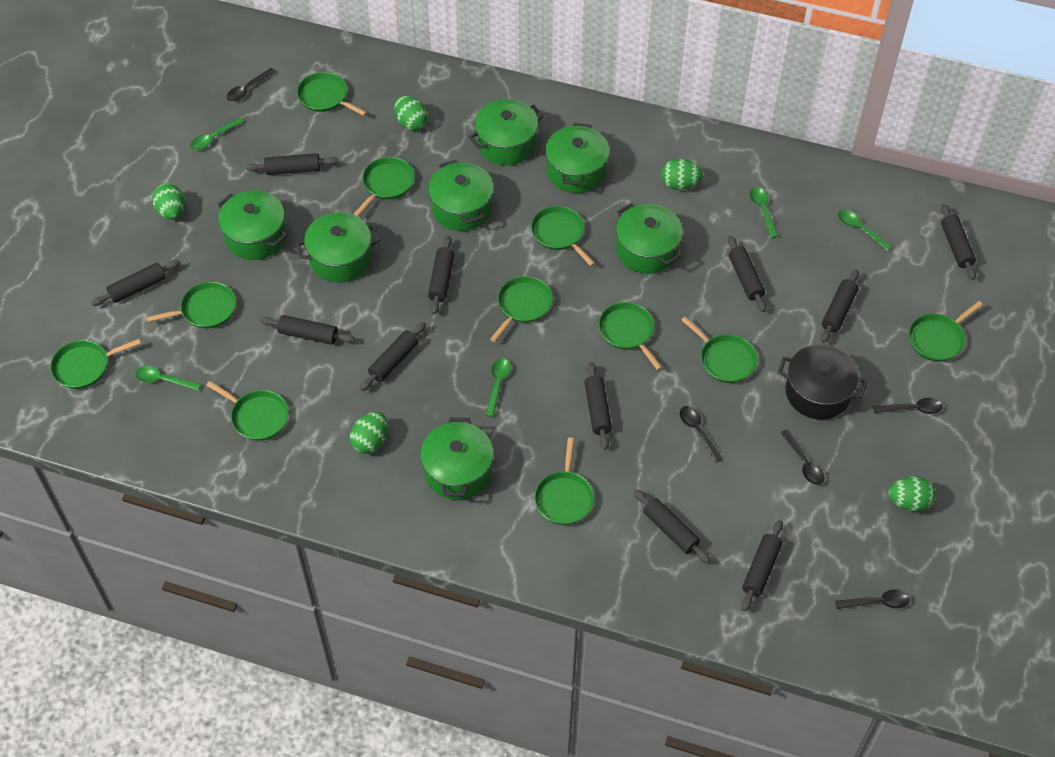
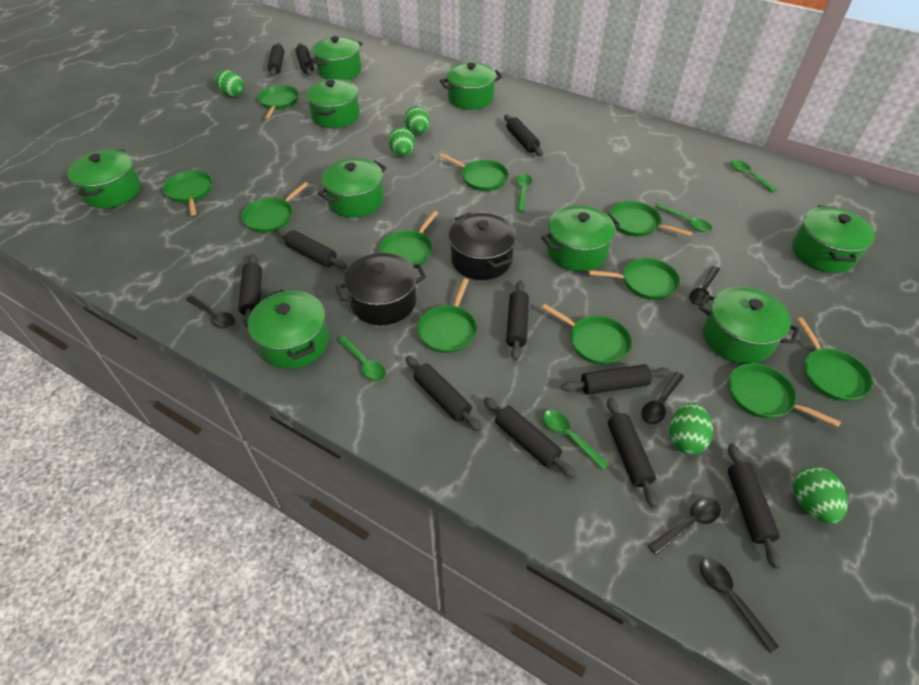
black pot: [778,344,868,420] = 1 -> [335,253,426,325] [449,212,516,280] = 2
green pot: [217,191,287,260] [296,212,380,283] [420,417,493,500] [428,160,494,231] [469,99,544,165] [545,123,609,193] [616,203,683,274] = 7 -> [67,150,141,208] [248,289,329,369] [306,79,360,128] [310,36,363,80] [318,158,386,218] [440,62,502,110] [541,205,620,271] [699,287,799,364] [792,205,875,273] = 9

